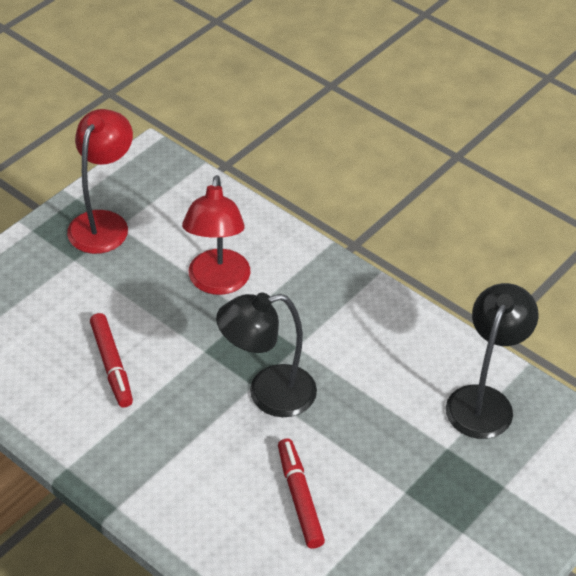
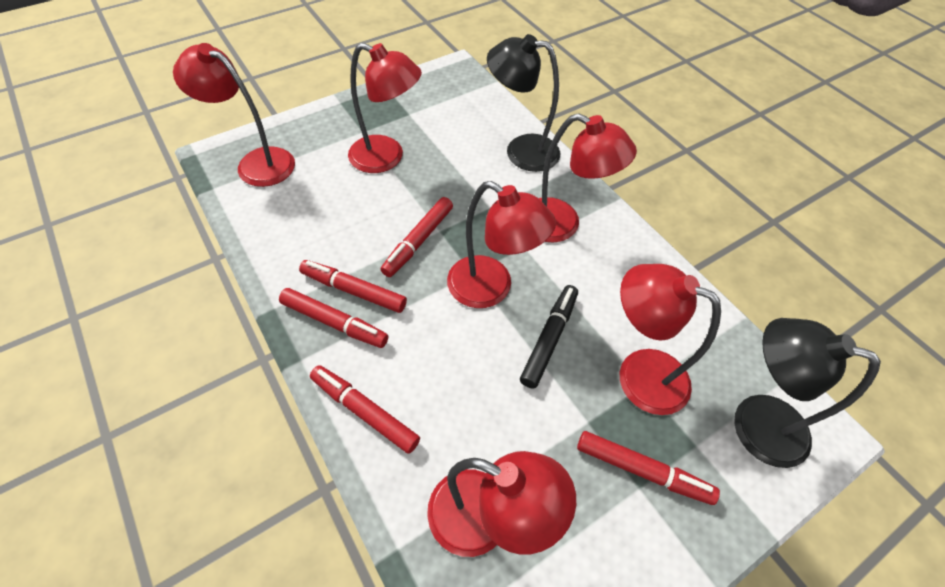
black marker: none = 0 -> [520,285,578,389] = 1
red lamp: [67,109,133,254] [182,175,250,295] = 2 -> [173,43,295,187] [348,43,422,173] [427,451,576,557] [447,181,556,308] [539,113,637,242] [620,264,721,415] = 6
red marker: [90,313,133,408] [278,438,325,549] = 2 -> [279,288,388,348] [299,260,407,313] [310,365,420,454] [380,197,453,277] [577,431,720,505] = 5

